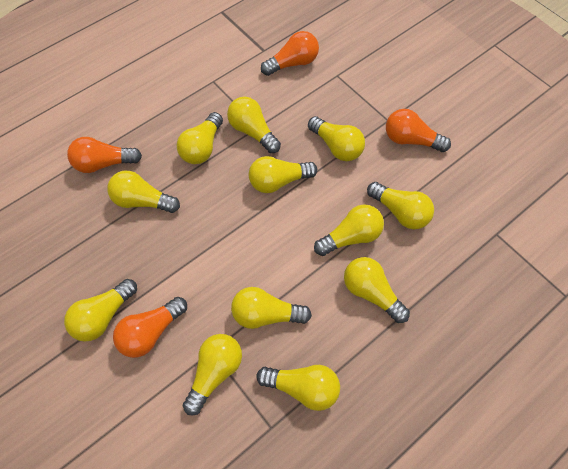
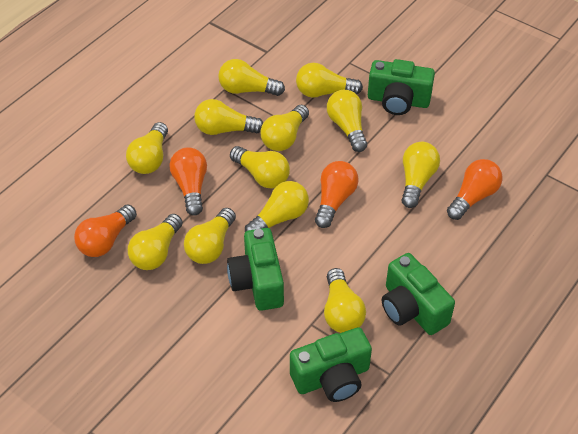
green camera: none = 0 -> [227,228,284,311] [290,327,372,402] [368,59,435,115] [382,253,455,335] = 4

